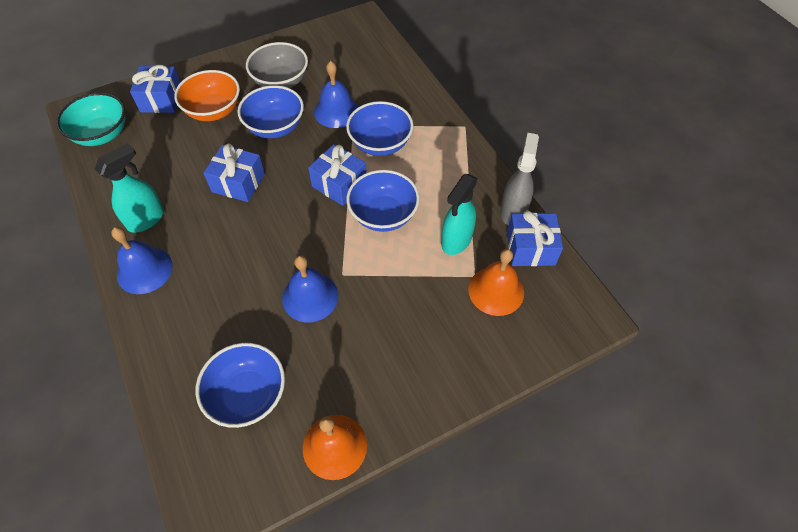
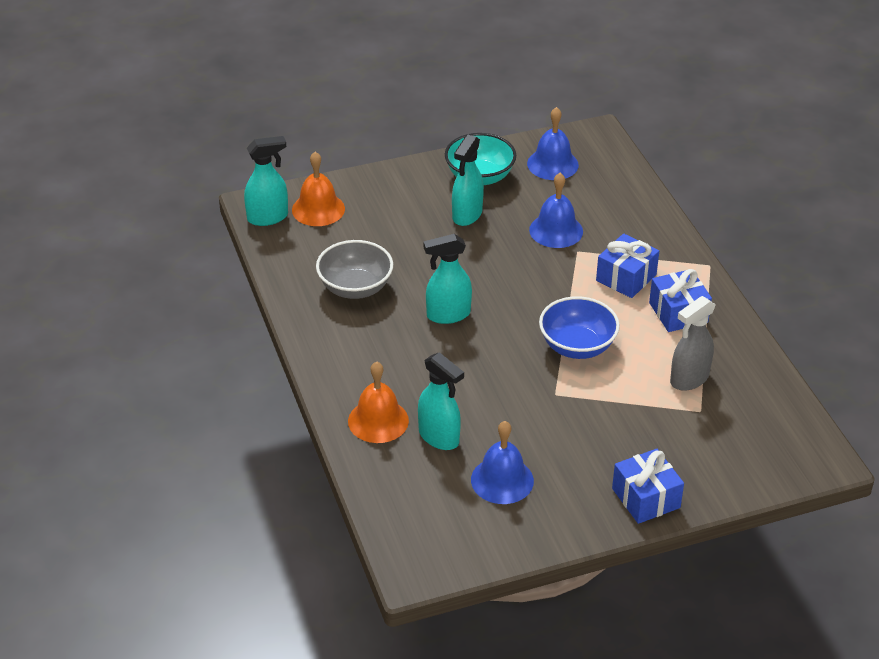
blue bowl: [196,343,285,428] [237,85,304,138] [346,101,414,156] [346,170,420,232] = 4 -> [539,296,620,359] = 1
blue gift: [130,65,181,113] [204,144,265,202] [308,144,367,206] [507,210,563,266] = 4 -> [596,233,659,298] [612,449,684,524] [649,269,712,332] = 3
orange bowl: [174,70,240,121] = 1 -> none = 0
turquoise spray bottle: [95,143,164,232] [441,174,478,255] = 2 -> [244,136,288,226] [418,352,464,450] [423,234,472,324] [452,135,484,226] = 4

